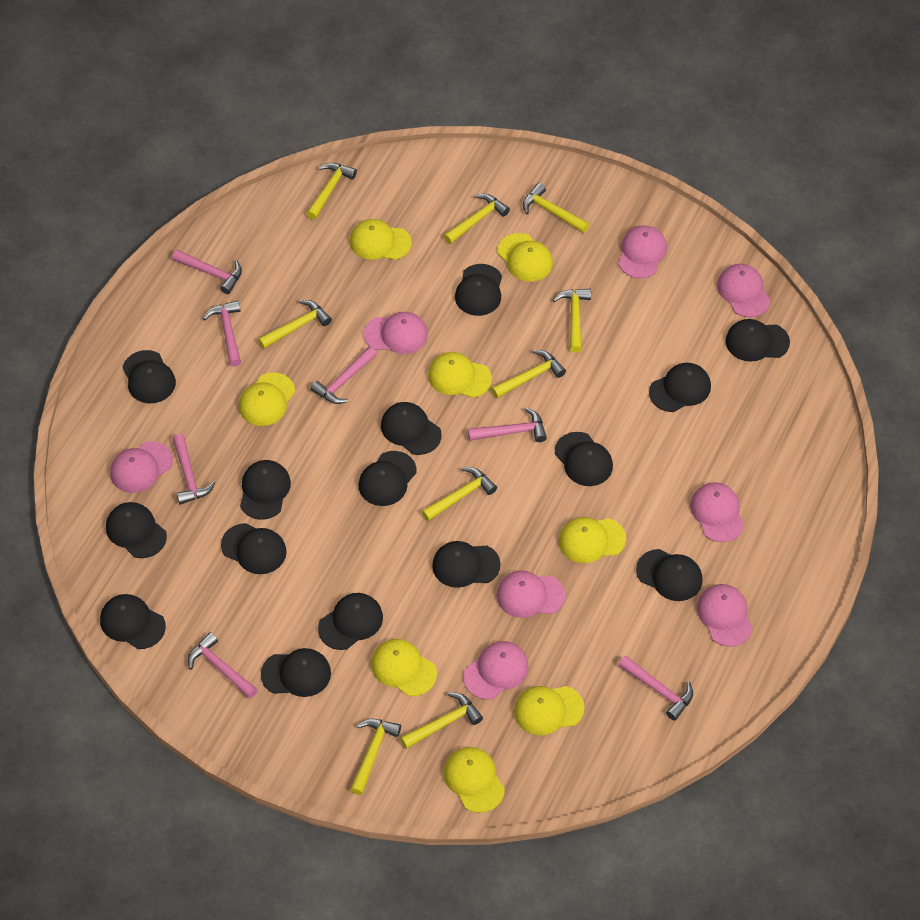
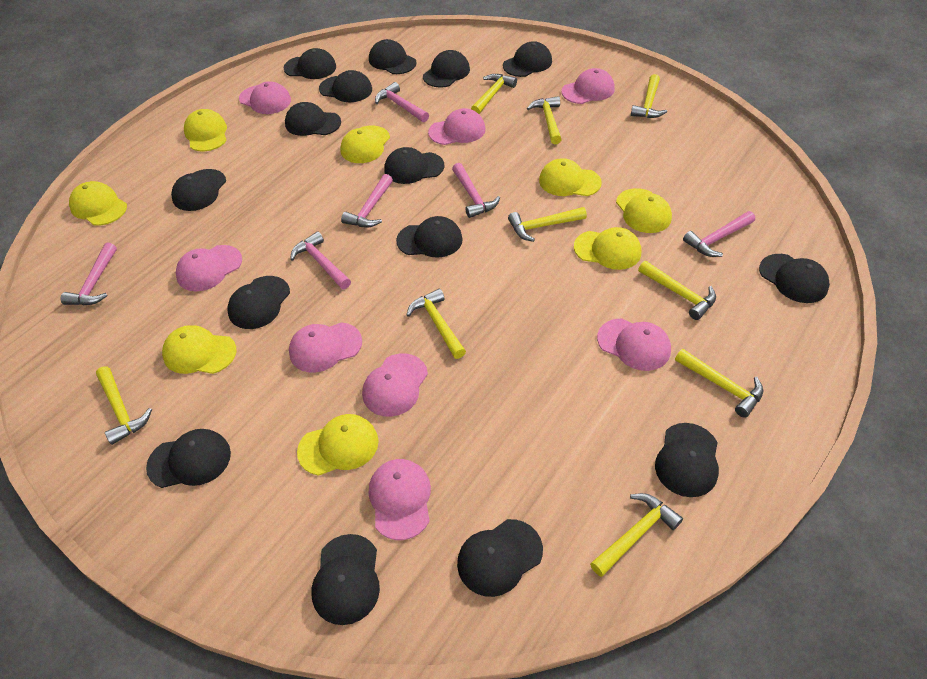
pink hammer: [172,250,242,294] [172,434,215,505] [188,632,258,699] [203,300,241,367] [310,347,377,404] [468,408,547,442] [618,655,693,721] = 7 -> [61,243,117,305] [290,232,351,289] [341,174,393,228] [375,82,429,122] [452,163,500,218] [683,211,755,257] = 6

